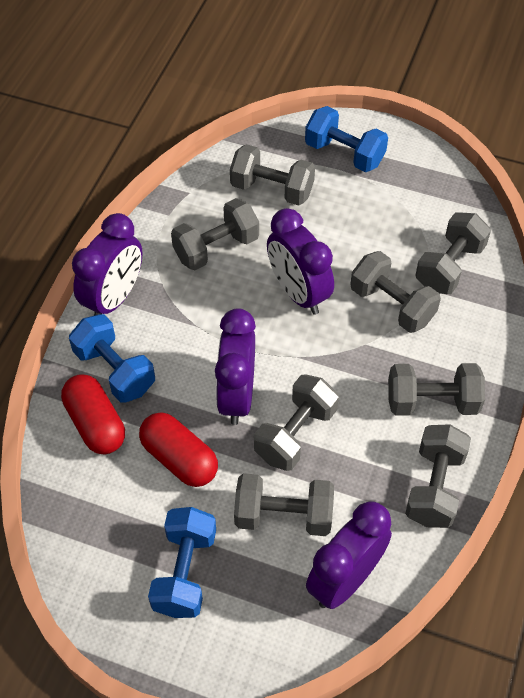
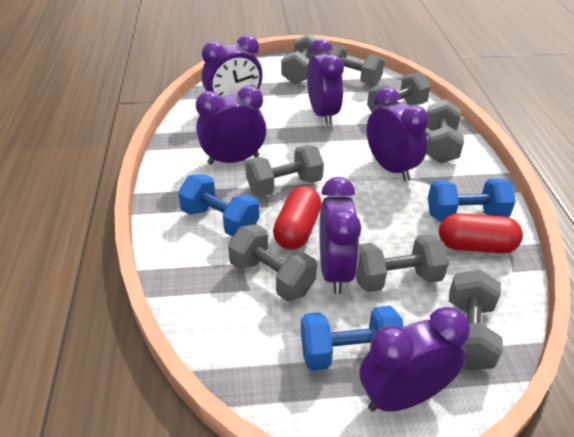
purple clock: [72,213,142,316] [215,308,256,425] [267,208,334,315] [306,501,392,609] = 4 -> [196,86,267,165] [202,35,263,97] [307,39,344,125] [320,177,361,294] [359,307,470,412] [367,87,429,181] = 6

